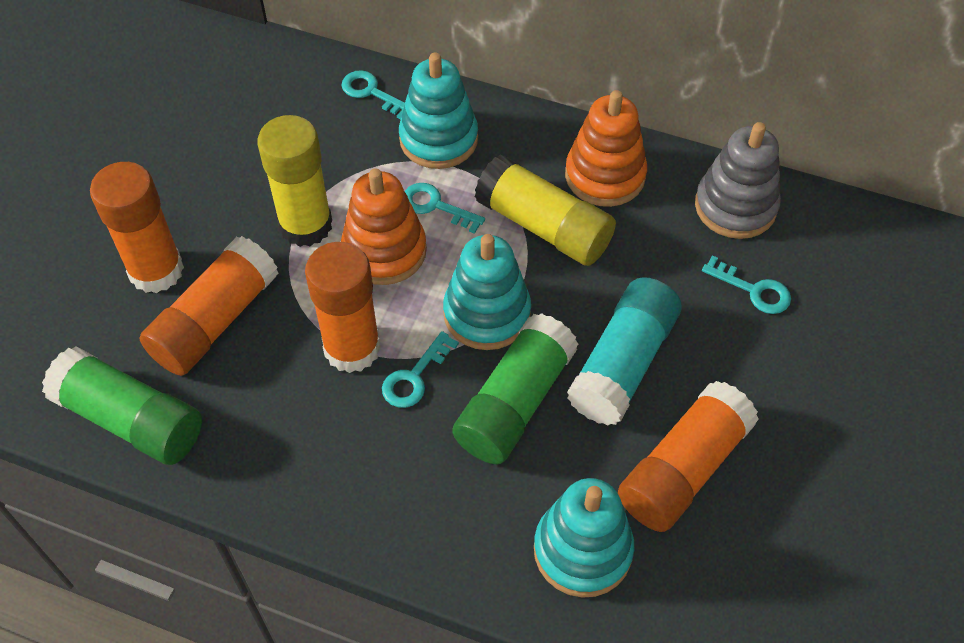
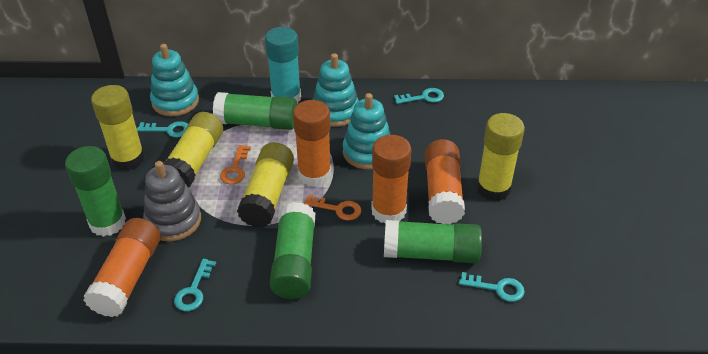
green glue stick: [42,347,202,465] [452,313,578,464] = 2 -> [65,146,126,237] [213,92,297,130] [270,202,315,299] [384,220,482,263] = 4
orange key: none = 0 -> [220,145,251,184] [304,194,361,221] = 2
orange stacking toy: [341,168,427,285] [565,90,647,207] = 2 -> none = 0
yellow glue stick: [257,115,332,247] [475,154,616,266] = 2 -> [91,85,145,171] [163,112,223,188] [237,142,294,228] [476,113,525,201] = 4

